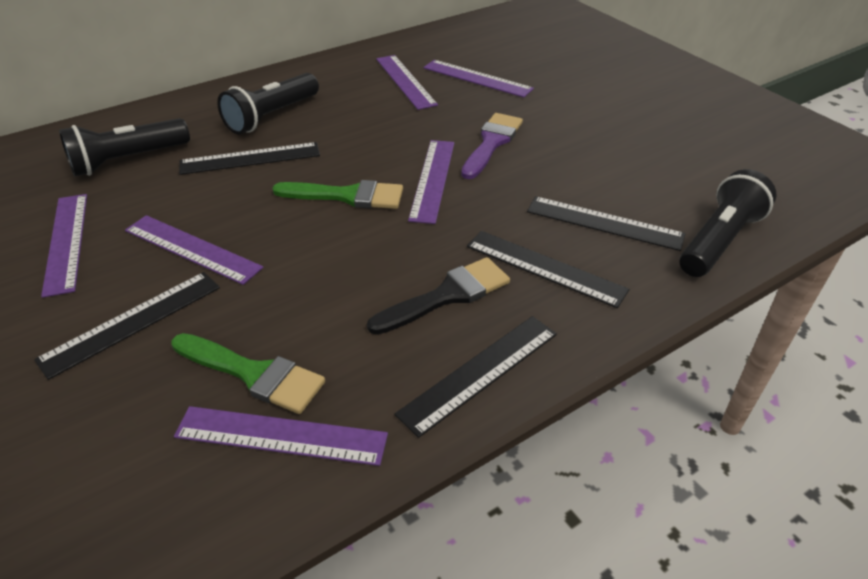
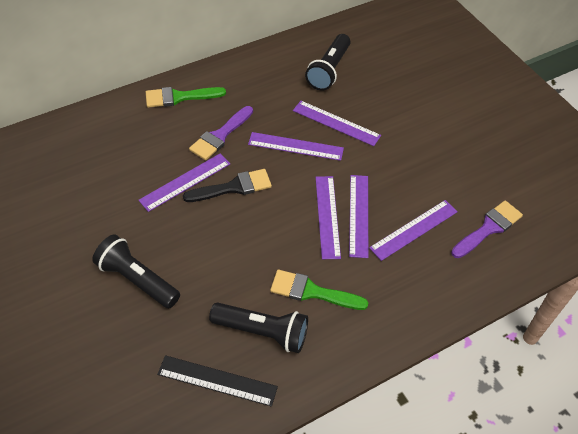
black ruler: [34,272,220,380] [179,142,320,175] [394,316,557,438] [467,231,630,308] [527,196,686,251] = 5 -> [157,355,278,407] = 1
purple brush: [461,113,523,179] = 1 -> [189,106,253,160] [451,200,523,258] = 2

